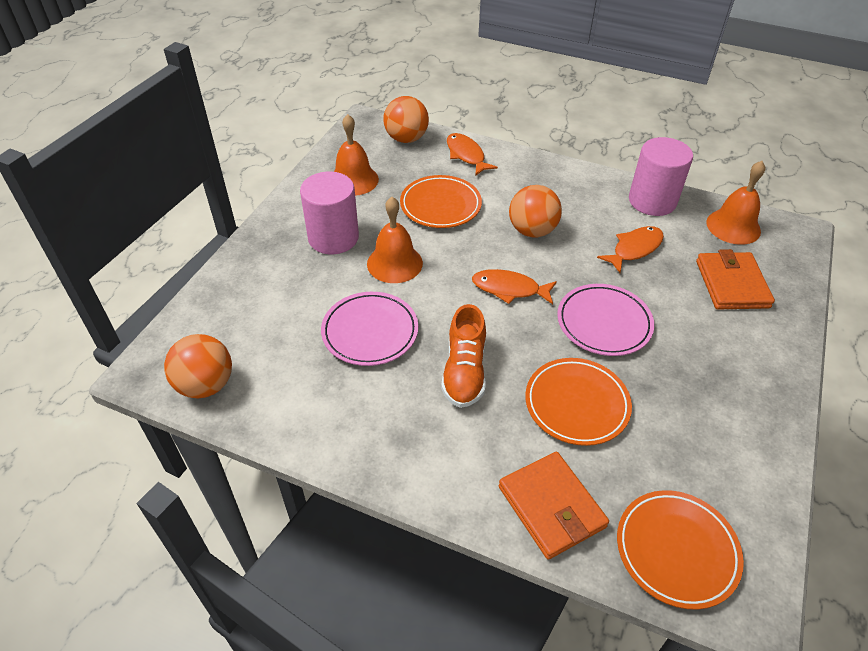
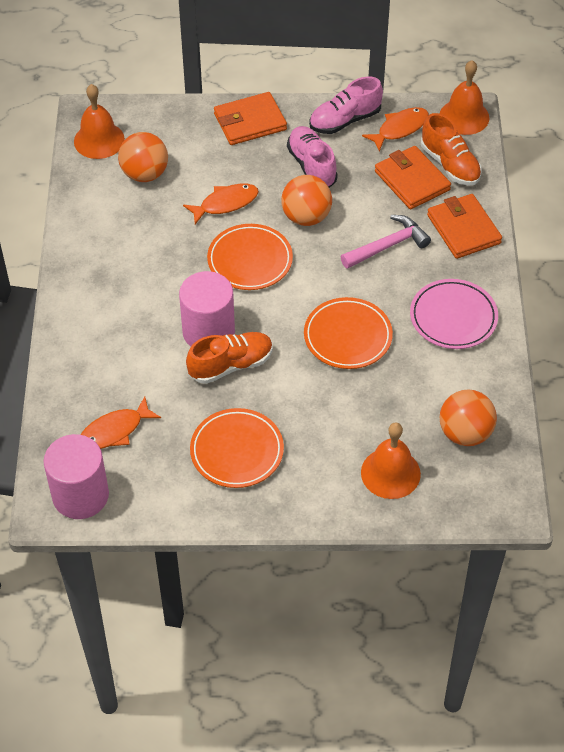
orange shoe: [441,304,486,408] = 1 -> [186,332,273,384] [421,113,482,186] = 2
orange wallet: [499,452,609,560] [696,249,775,309] = 2 -> [214,92,287,145] [375,146,451,209] [427,194,502,259] = 3
pink hammer: none = 0 -> [341,215,431,269] = 1
pink plate: [321,292,418,366] [557,284,654,356] = 2 -> [410,279,498,349] = 1
pink shoe: none = 0 -> [287,126,338,188] [309,76,383,134] = 2

